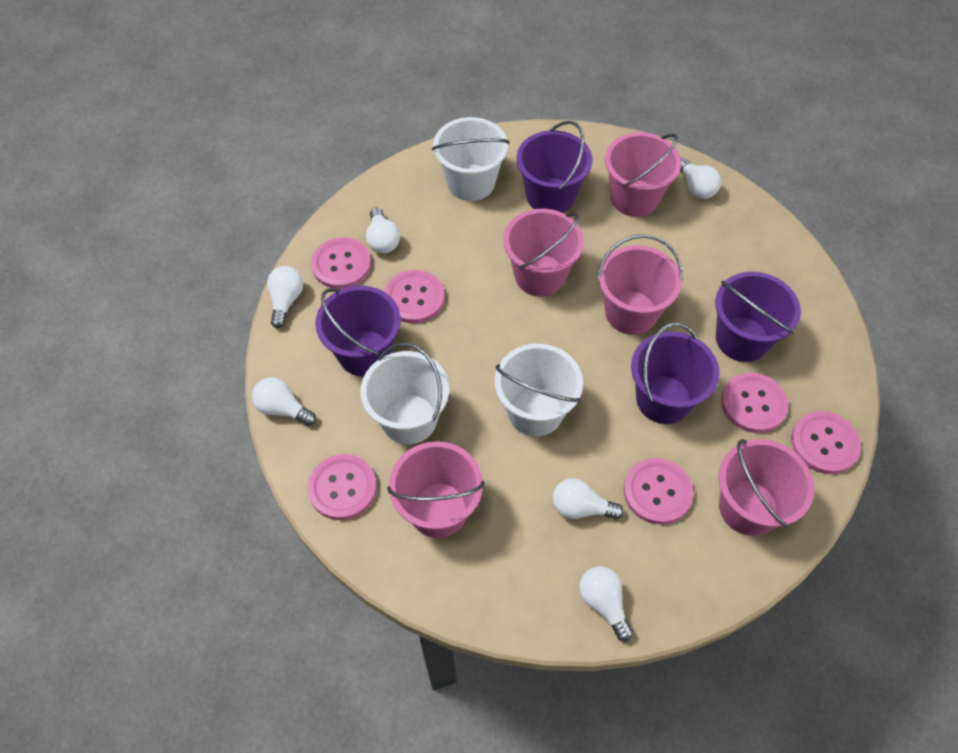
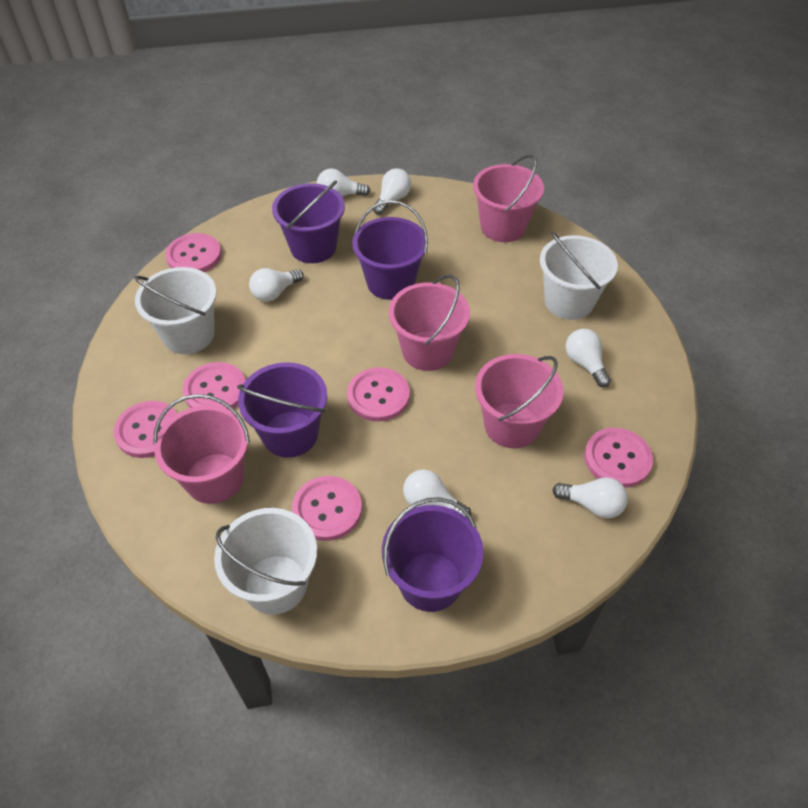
pink bucket: [387,441,485,538] [503,209,584,296] [597,234,683,335] [605,132,681,217] [719,439,814,536] = 5 -> [153,394,250,504] [389,275,470,371] [473,154,544,242] [475,354,564,448] = 4

